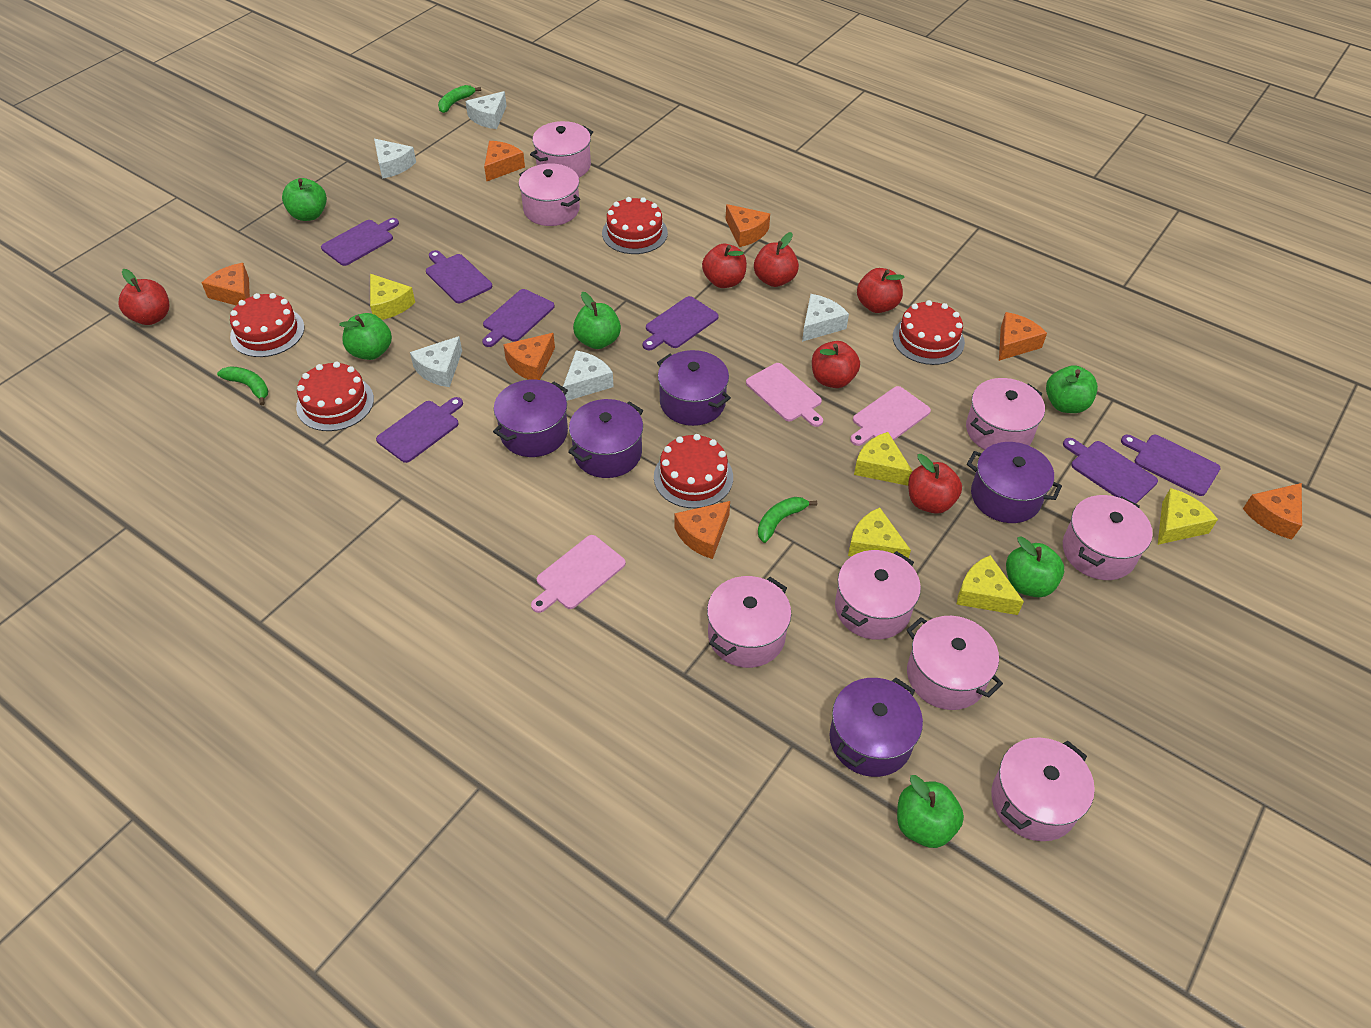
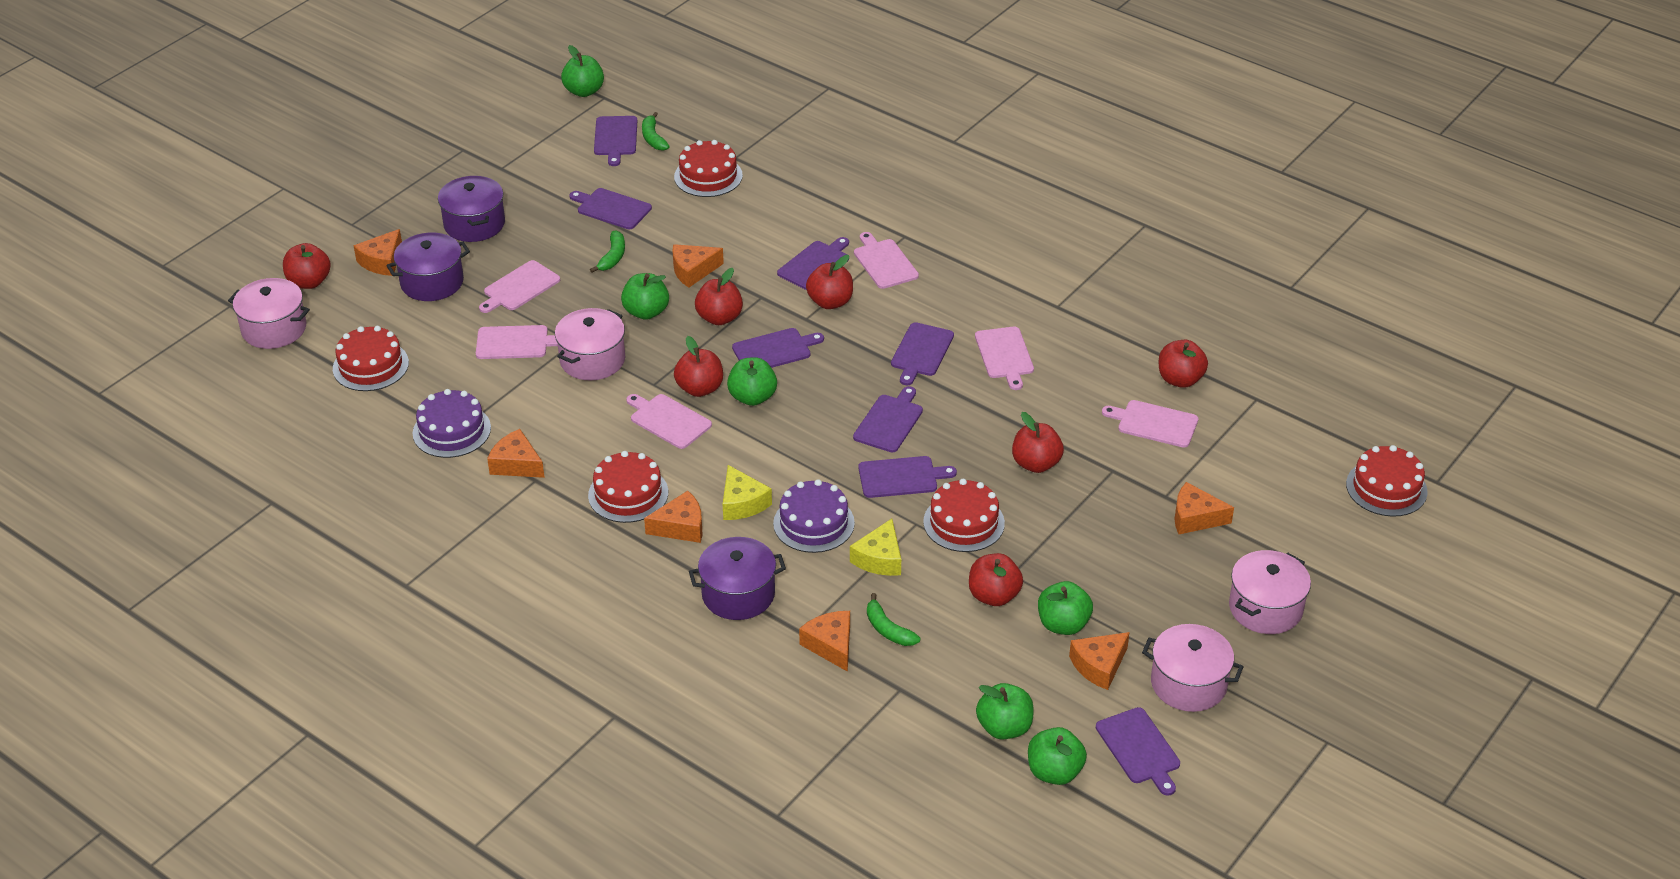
pink cutting board: [531,535,626,613] [746,363,823,427] [850,386,931,446] = 3 -> [476,325,558,359] [479,260,560,313] [626,394,712,449] [854,232,919,289] [975,327,1034,390] [1102,400,1198,448] = 6
pink pot: [519,163,580,226] [530,121,593,178] [707,576,791,668] [835,550,921,640] [907,616,1003,710] [966,378,1045,450] [991,737,1095,841] [1063,495,1153,580] = 8 -> [228,278,310,349] [555,308,625,380] [1142,624,1244,712] [1229,550,1311,634] = 4
purple cake: none = 0 -> [413,389,491,458] [773,479,855,553] = 2
purple cutting board: [321,218,399,266] [376,397,463,463] [426,250,492,303] [482,289,555,347] [643,296,719,351] [1063,438,1158,504] [1121,435,1221,496] = 7 -> [569,188,652,229] [594,116,637,166] [732,328,824,368] [777,237,849,290] [853,386,923,452] [858,456,957,498] [891,322,954,385] [1096,707,1180,796] = 8
purple pot: [493,380,568,457] [568,399,643,478] [657,350,731,426] [829,678,923,777] [967,442,1062,523] = 5 -> [386,233,470,301] [438,176,505,242] [689,537,786,620] = 3
red apple: [118,269,169,325] [702,244,747,288] [754,232,799,287] [812,341,860,388] [857,268,905,313] [908,454,962,513] = 6 -> [283,243,331,289] [674,336,723,397] [695,268,743,325] [806,255,853,309] [969,553,1023,606] [1012,412,1064,473] [1159,340,1208,388] = 7
white cheese: [374,139,416,179] [410,336,462,387] [465,91,507,129] [563,350,614,401] [802,294,849,342] = 5 -> none = 0
yellow cheese: [370,274,415,320] [848,508,911,558] [854,432,912,486] [957,555,1024,615] [1158,488,1218,545] = 5 -> [723,465,772,520] [850,519,901,576] = 2

